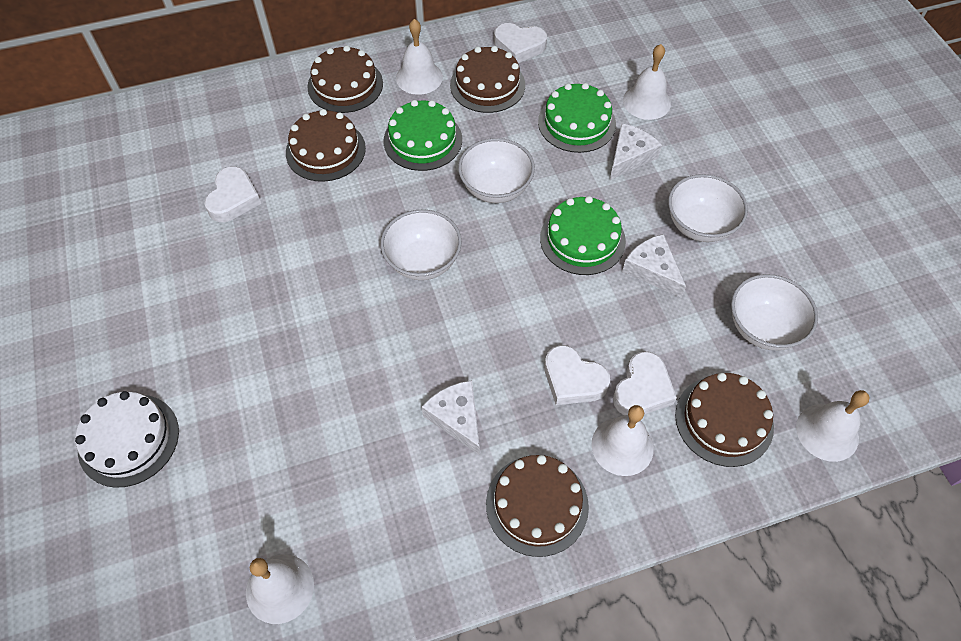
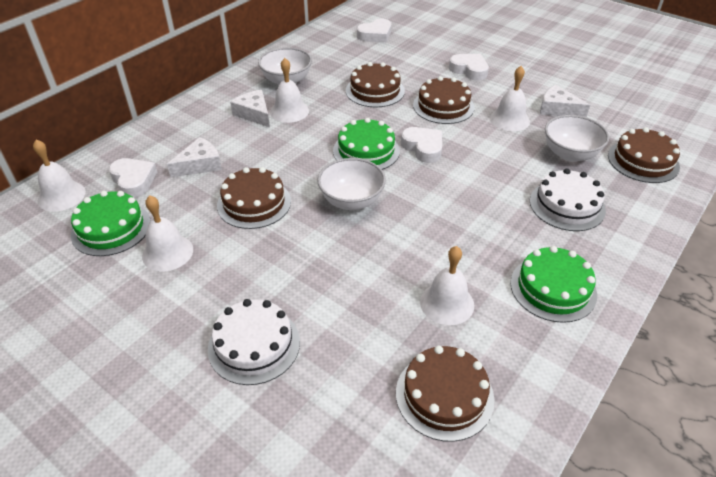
white bowl: [381,209,462,280] [458,138,535,203] [668,174,748,242] [731,274,818,350] = 4 -> [258,47,312,85] [317,158,386,210] [545,115,609,162] = 3
white cake: [75,391,179,488] = 1 -> [208,299,300,385] [530,169,606,231] = 2

